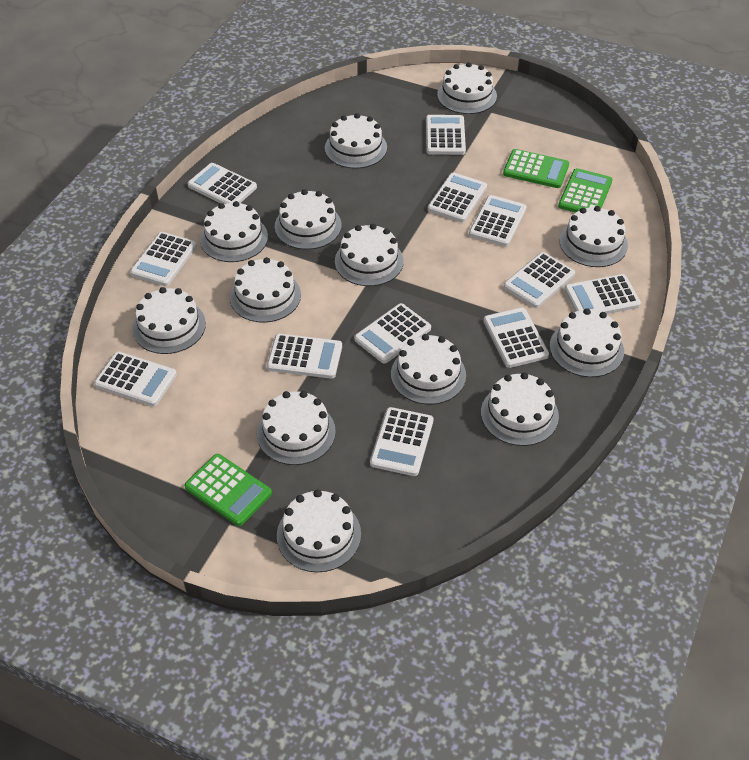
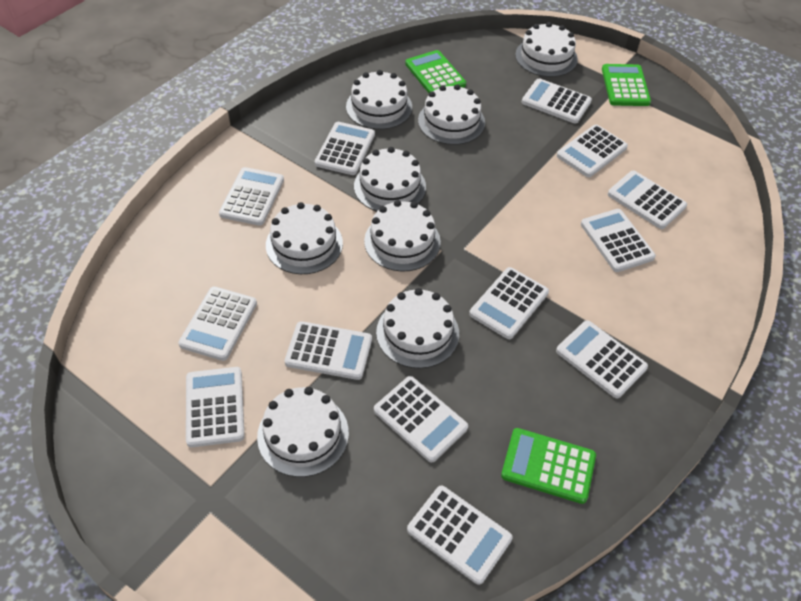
white cake: [132,287,206,354] [200,201,268,262] [230,257,301,323] [257,391,336,465] [275,189,342,250] [277,490,361,572] [325,113,387,169] [335,224,404,286] [391,334,466,405] [437,62,497,114] [481,372,559,446] [550,308,624,377] [559,206,628,267] = 13 -> [257,387,349,477] [266,202,343,274] [346,70,412,130] [354,147,426,211] [364,200,441,271] [376,288,459,368] [418,84,485,145] [515,22,578,77] = 8
white calculator: [94,351,177,406] [130,232,197,286] [187,163,257,204] [267,333,342,379] [354,303,431,364] [370,407,434,476] [426,115,466,155] [428,172,487,222] [469,195,527,247] [483,308,549,368] [503,252,575,308] [564,274,641,314] = 12 -> [178,286,257,361] [186,367,245,447] [219,167,284,226] [285,321,372,380] [315,122,375,175] [374,376,468,463] [407,486,513,585] [469,267,549,339] [522,78,592,124] [556,320,648,398] [557,125,628,177] [581,209,656,272] [608,171,687,229] = 13

